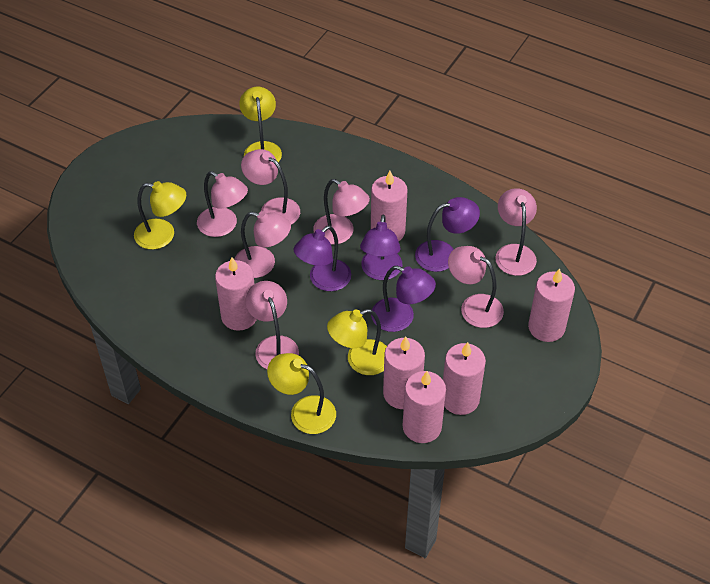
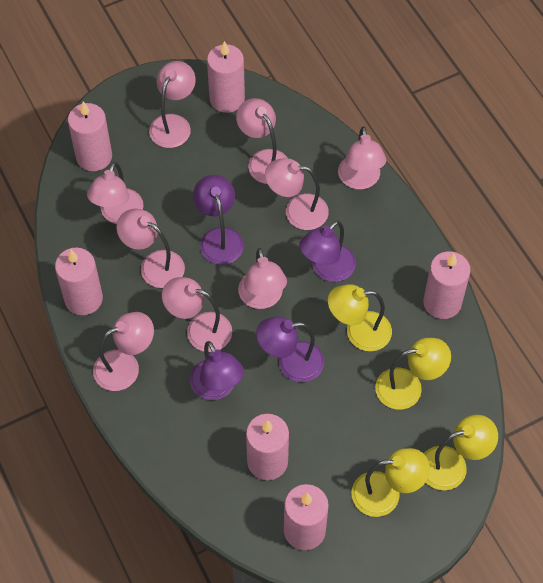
pink lamp: [197,171,248,237] [234,211,291,278] [241,149,300,225] [245,281,299,369] [313,179,370,245] [448,246,504,328] [495,188,537,276] = 7 -> [87,162,143,224] [93,312,154,391] [117,209,185,288] [149,61,196,148] [162,277,232,352] [236,98,288,184] [238,248,287,309] [265,158,329,230] [338,126,386,189] = 9

